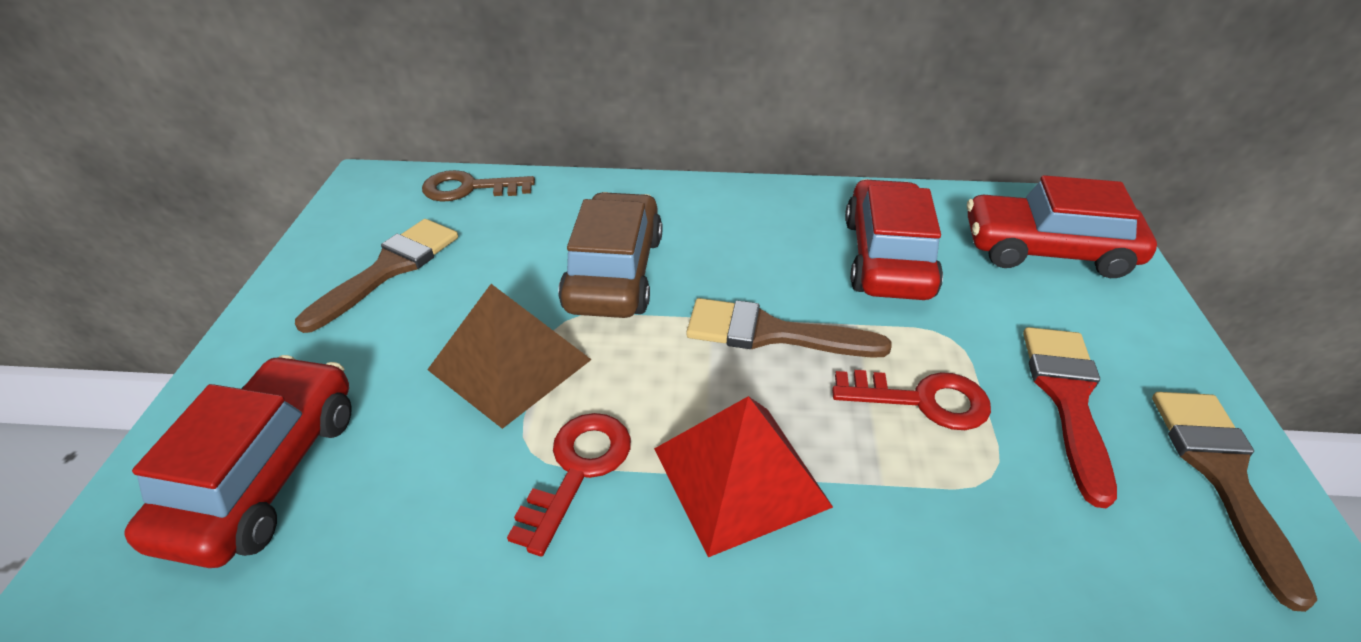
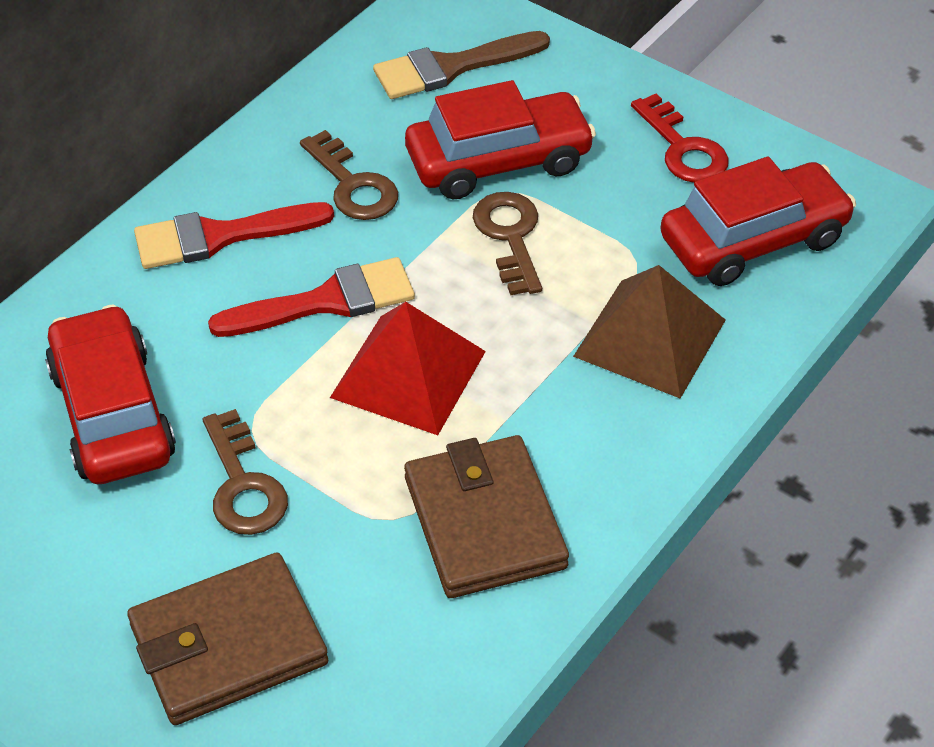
brown brush: [295,219,458,333] [686,298,891,358] [1152,392,1317,612] = 3 -> [373,31,550,99] = 1
brown car: [558,192,663,318] = 1 -> none = 0
brown key: [422,170,535,202] = 1 -> [203,409,288,535] [300,130,398,220] [473,192,542,295] = 3
brown wallet: none = 0 -> [127,553,328,725] [404,435,569,598] = 2
red brush: [1023,327,1117,508] = 1 -> [134,202,334,269] [208,257,415,337] = 2
red key: [507,413,631,556] [832,370,991,430] = 2 -> [631,93,729,183] = 1

